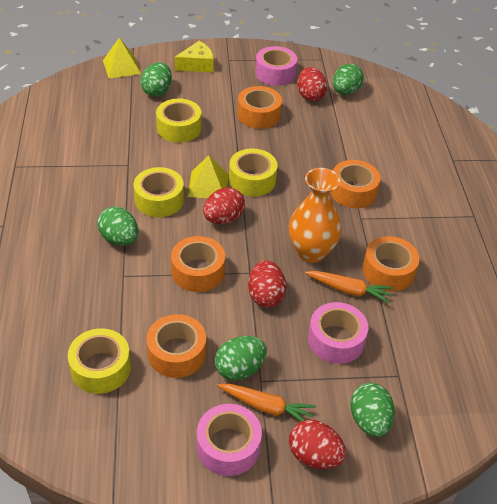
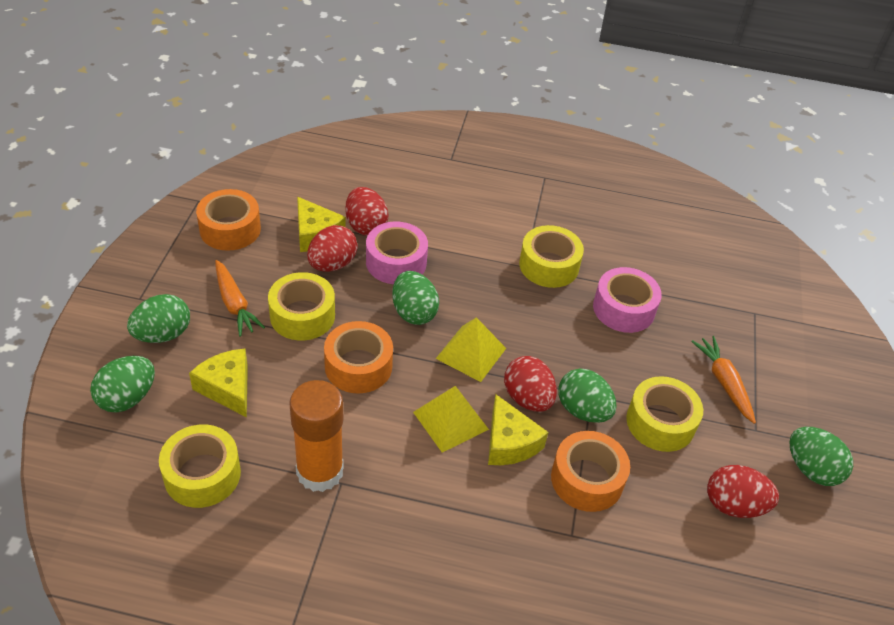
orange glue stick: none = 0 -> [289,380,344,492] = 1
orange tape: [147,314,206,378] [171,236,225,292] [237,86,282,129] [330,160,381,208] [362,236,420,291] = 5 -> [196,189,261,251] [324,321,393,394] [551,431,630,512] = 3
orange vase: [289,168,342,263] = 1 -> none = 0
pink tape: [197,404,262,476] [255,46,297,86] [308,302,368,364] = 3 -> [366,222,428,284] [593,267,662,333] = 2
yellow cheese: [175,41,214,72] = 1 -> [189,349,248,417] [297,197,346,252] [488,395,548,465] = 3

